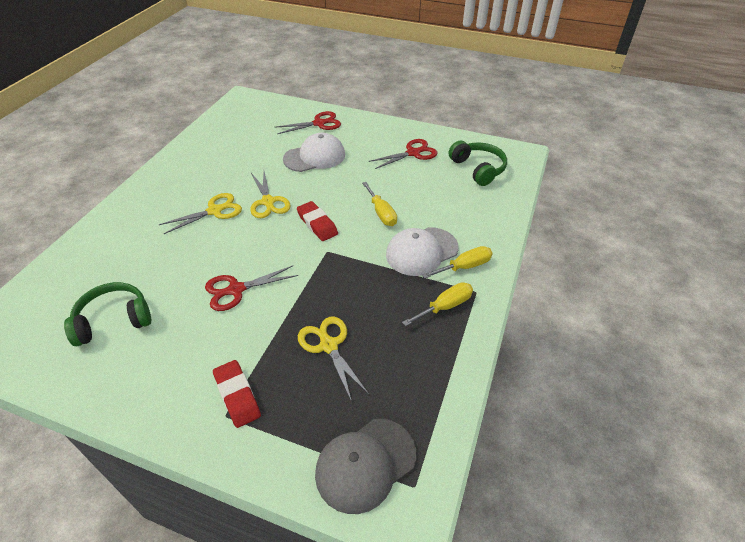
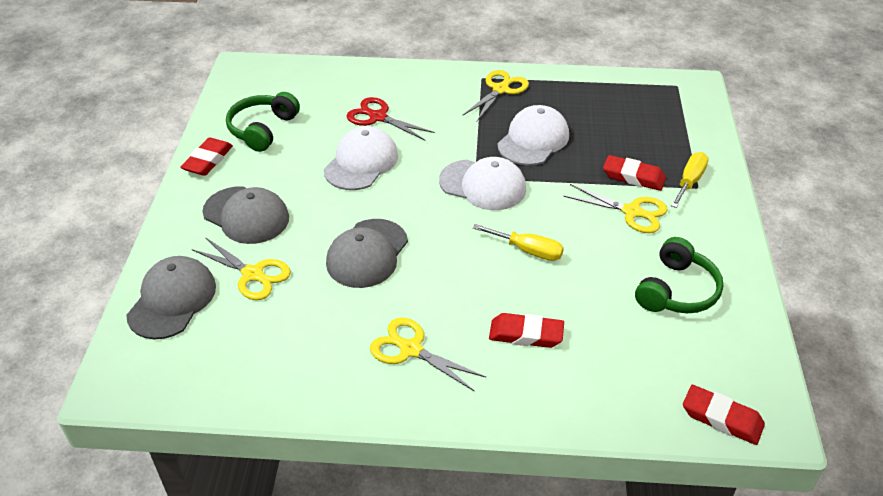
grey cap: [315,419,416,514] = 1 -> [126,256,216,339] [203,186,289,244] [326,219,408,288] = 3
red eraser: [213,360,261,428] [297,201,338,241] = 2 -> [180,137,233,176] [489,313,564,348] [603,155,666,191] [683,385,765,445] = 4
red scissors: [205,265,298,311] [274,111,341,134] [369,139,438,169] = 3 -> [347,97,435,141] = 1
white cap: [283,133,345,172] [386,227,459,276] = 2 -> [324,126,398,190] [439,157,526,210] [498,105,569,166] = 3
yellow scissors: [159,193,242,234] [250,172,291,218] [298,316,369,402] = 3 -> [192,237,291,300] [370,317,486,392] [462,70,529,122] [563,184,668,233] = 4
yellow screwdriver: [362,182,397,226] [402,282,473,326] [422,246,493,279] = 3 -> [473,224,564,261] [671,152,709,208] = 2

